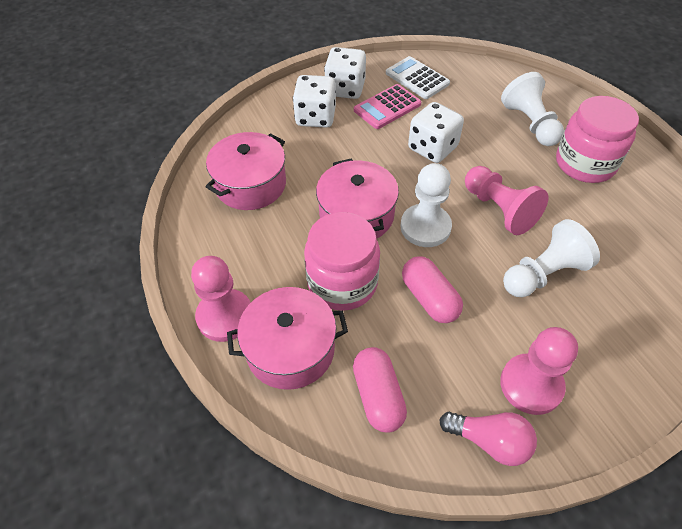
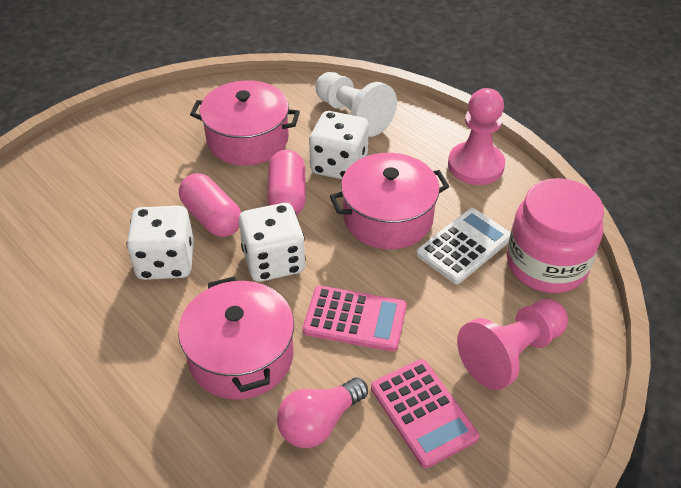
pink calculator: [354,84,421,129] = 1 -> [303,286,407,351] [371,359,479,468] = 2
pink jar: [304,212,380,311] [556,96,639,183] = 2 -> [507,178,604,293] = 1
pink pawn: [191,256,251,342] [465,166,548,235] [500,327,578,415] = 3 -> [448,88,505,185] [457,299,568,390] = 2
white pawn: [400,163,452,247] [501,72,564,146] [503,219,600,297] = 3 -> [316,72,397,137] = 1

